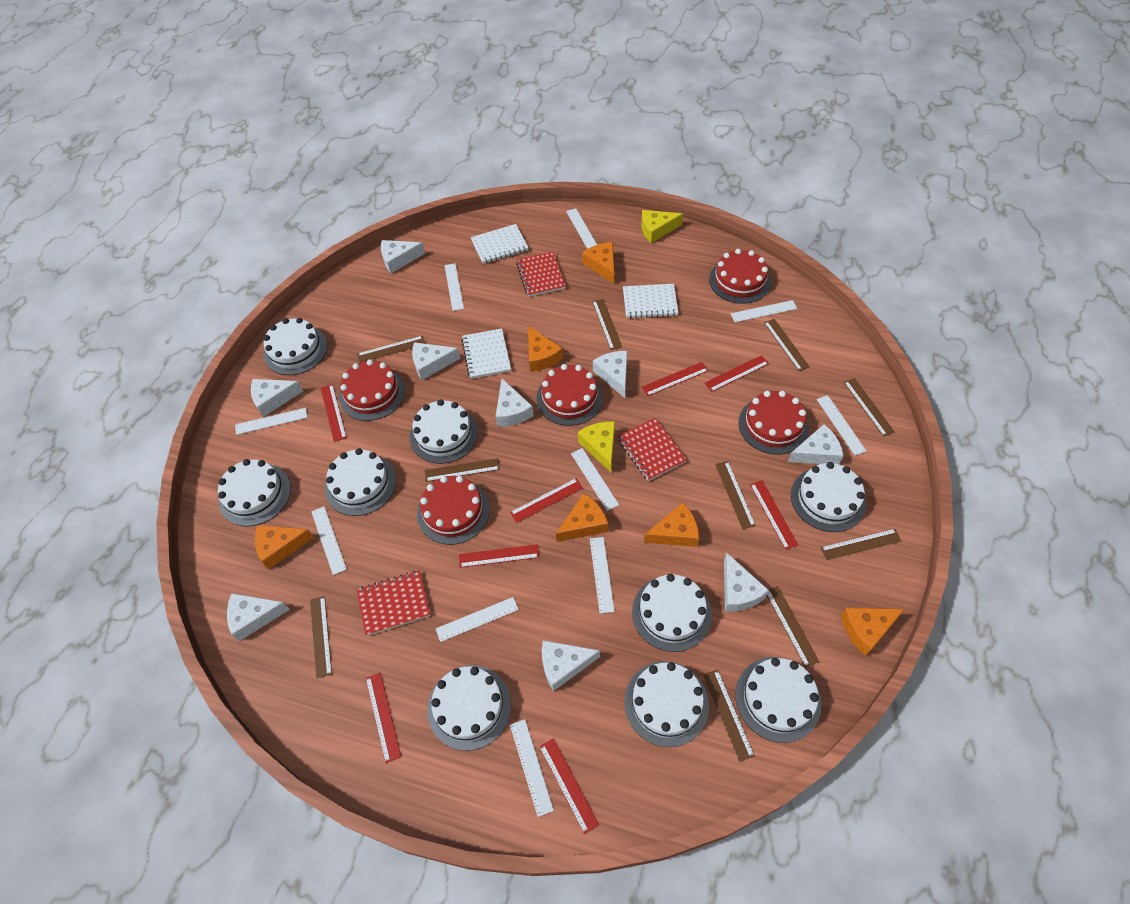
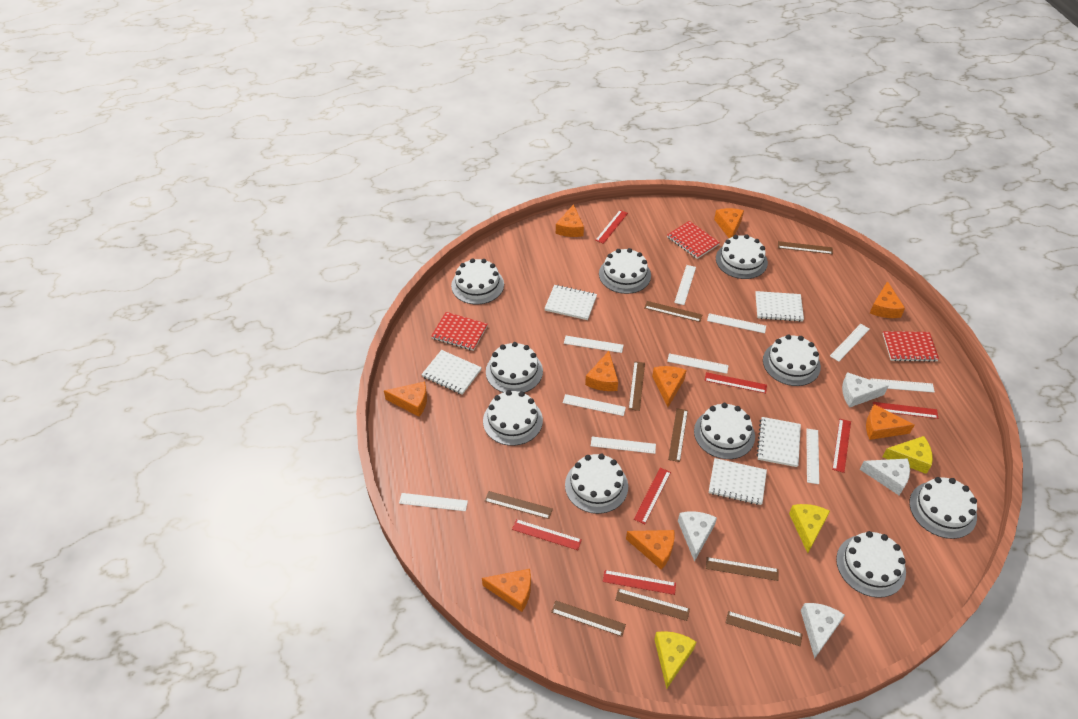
brown ruler: [310,596,332,678] [357,336,425,363] [425,458,500,482] [592,299,622,350] [703,669,755,762] [715,461,756,529] [764,319,810,371] [767,586,819,668] [820,529,901,560] [844,378,895,437] = 10 -> [485,491,553,519] [551,601,626,637] [615,588,690,621] [629,361,645,411] [644,301,702,322] [668,408,688,462] [706,557,779,581] [726,611,803,646] [778,241,833,254] = 9
orange cheese: [255,525,314,569] [528,326,563,372] [556,493,608,542] [582,242,614,283] [644,503,699,547] [841,608,905,656] = 6 -> [384,382,427,417] [482,569,531,612] [556,204,584,237] [585,351,618,391] [626,530,675,570] [652,366,687,407] [714,208,744,238] [866,404,915,440] [870,281,905,318] = 9
red cake: [339,359,405,421] [417,476,490,545] [536,364,603,426] [709,249,771,304] [738,391,809,455] = 5 -> none = 0
red ruler: [321,384,347,442] [366,673,401,763] [459,544,539,568] [510,478,583,523] [539,738,599,834] [642,362,709,396] [704,355,769,392] [750,480,798,550] = 8 -> [512,519,582,550] [595,210,628,244] [603,570,676,595] [634,468,671,524] [704,372,767,393] [832,419,851,473] [873,402,938,419] = 7
white cake: [218,459,291,527] [263,318,327,375] [325,448,396,516] [410,399,478,464] [428,665,511,751] [624,661,709,747] [632,574,712,652] [735,657,822,743] [791,462,866,532] = 9 -> [451,258,504,305] [483,390,543,446] [486,342,543,393] [565,454,628,514] [599,248,651,294] [694,403,755,459] [716,234,768,279] [763,334,821,386] [836,531,906,598] [909,477,977,539] = 10
white cheese: [227,593,290,641] [251,379,303,417] [381,240,425,273] [412,342,461,380] [495,379,534,427] [542,640,600,691] [593,351,628,398] [724,552,769,612] [788,424,844,464] = 9 -> [678,511,717,562] [801,603,845,658] [842,372,889,407] [859,458,910,495] = 4
white notebook: [461,329,511,379] [471,224,529,264] [623,284,678,319] = 3 -> [421,350,482,395] [544,285,597,320] [709,458,767,505] [755,291,804,322] [756,417,801,467] = 5
yellow cheese: [578,422,615,472] [641,210,683,243] = 2 -> [654,631,696,689] [789,504,830,553] [882,436,933,474] = 3

